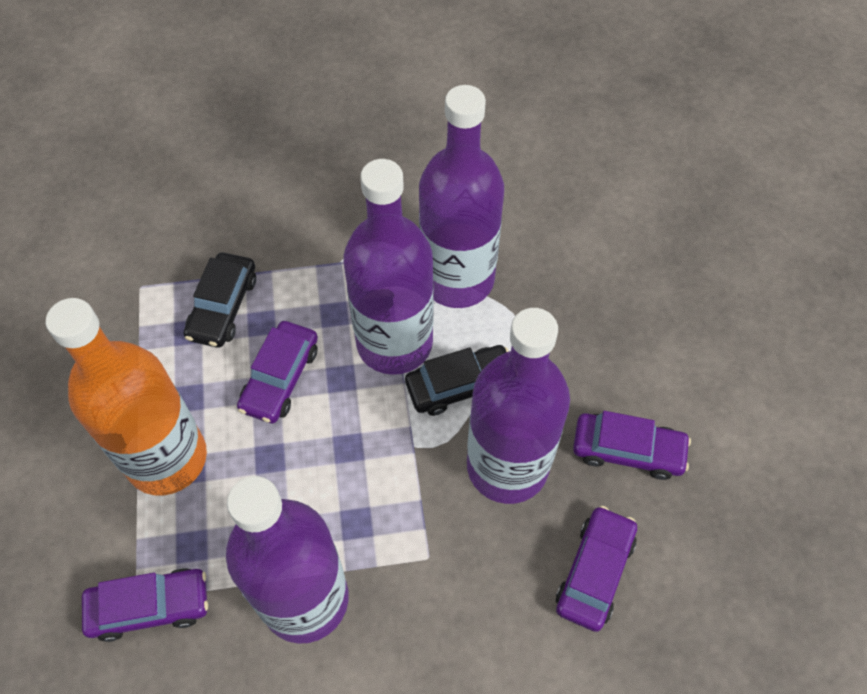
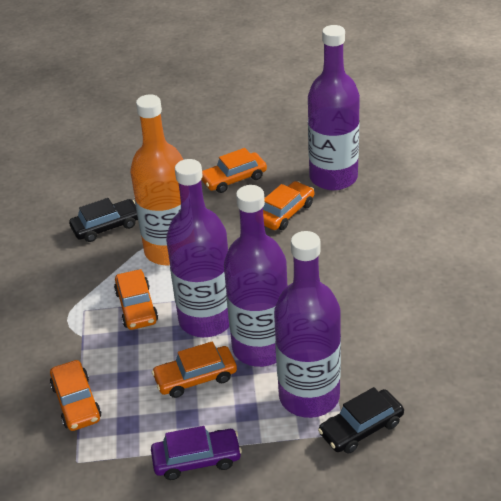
orange car: none = 0 -> [50,360,102,431] [114,269,158,330] [152,341,237,398] [201,148,267,193] [263,181,314,230] = 5
purple car: [82,568,208,642] [237,321,318,423] [556,506,637,632] [573,411,691,480] = 4 -> [151,426,242,480] = 1

